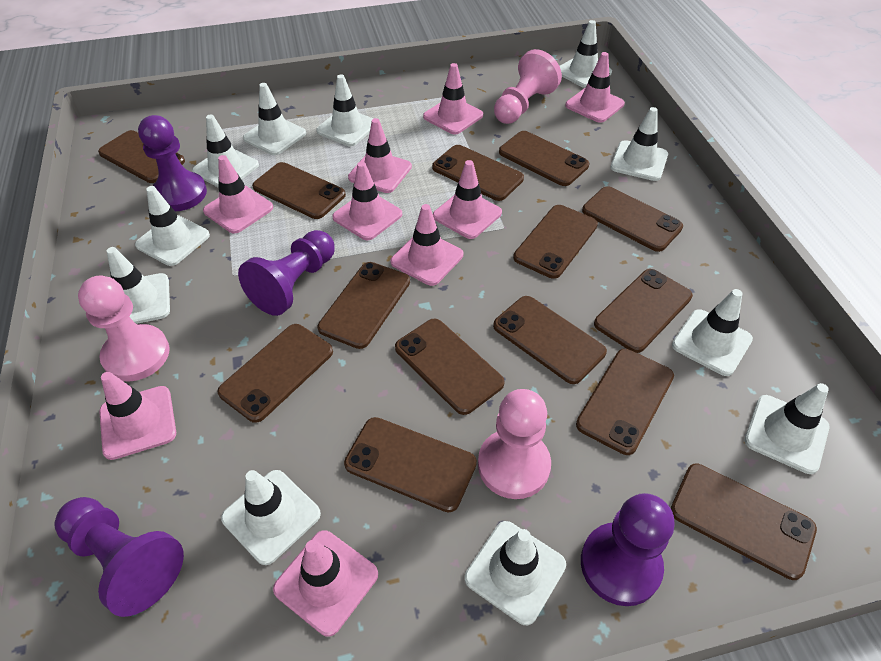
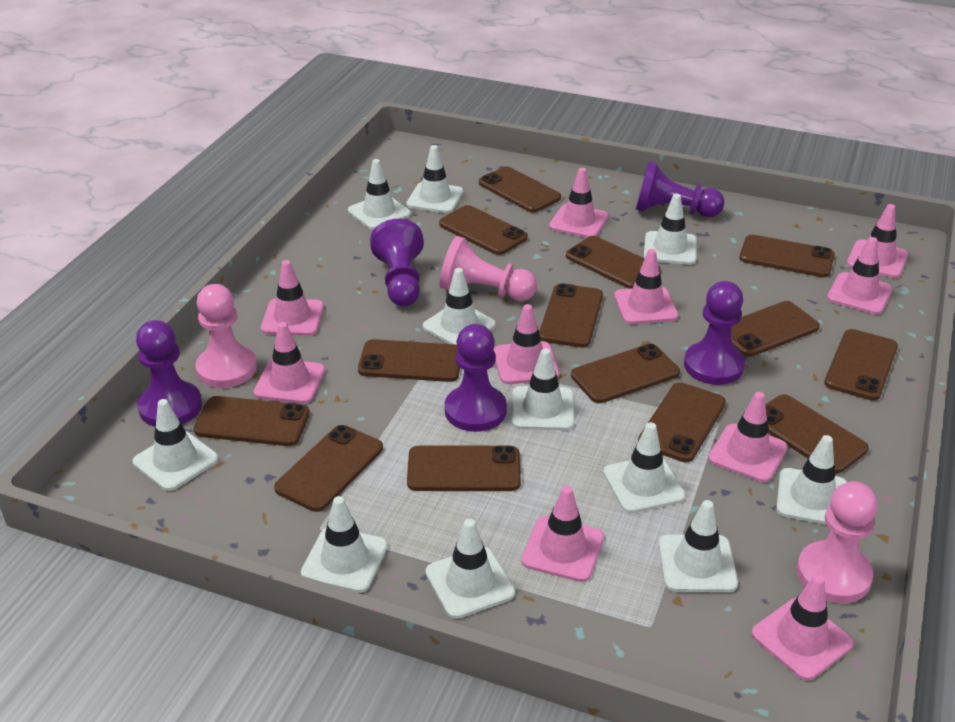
pink traffic cone: [99,372,176,460] [203,155,273,234] [273,530,378,636] [332,162,402,240] [348,118,412,193] [390,204,463,286] [423,63,483,134] [433,160,502,239] [565,52,625,123] = 9 -> [253,322,325,404] [261,260,324,336] [494,304,559,384] [521,486,604,582] [549,168,609,238] [614,249,678,324] [708,392,788,482] [751,574,853,681] [827,237,892,314] [847,204,908,278] = 10
purple pawn: [54,497,184,617] [138,115,207,211] [238,230,335,316] [581,493,674,606] = 4 -> [136,320,202,427] [370,219,424,306] [445,324,507,432] [636,161,725,217] [684,281,745,385] = 5

